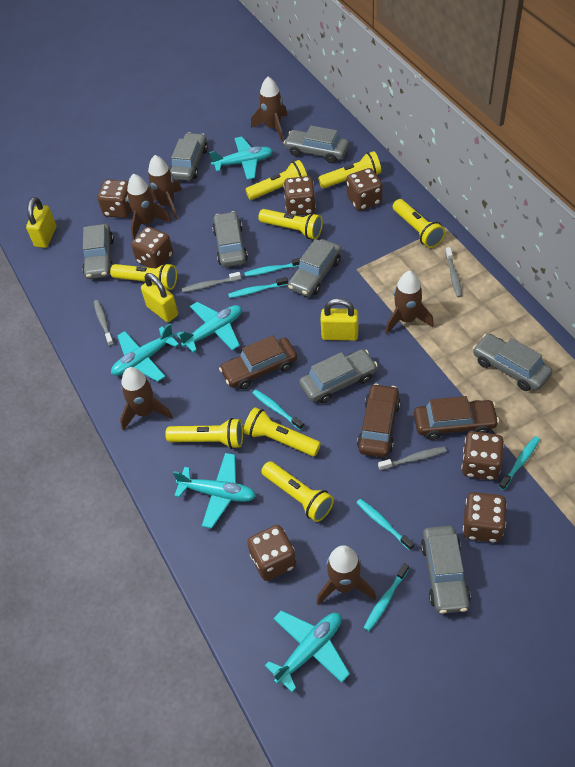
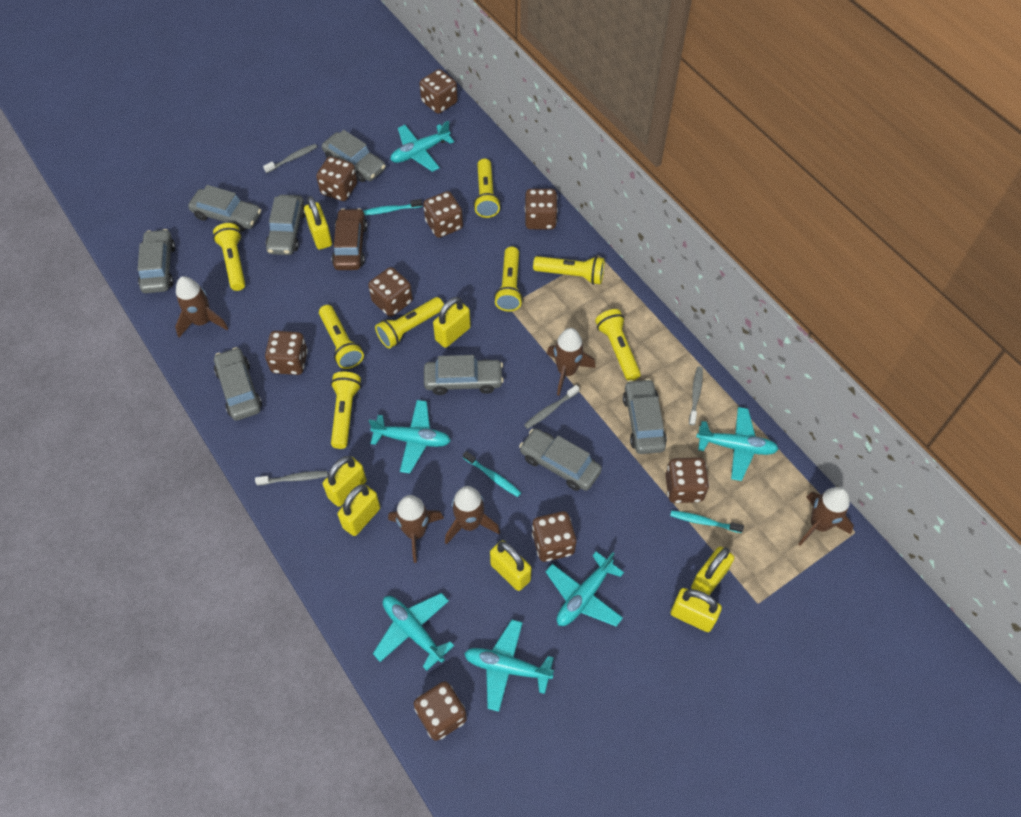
brown car: [219,335,297,389] [357,384,400,457] [414,396,499,440] = 3 -> [332,208,367,270] = 1
brown dice: [98,179,132,218] [131,227,173,268] [247,525,296,581] [284,176,316,216] [346,168,382,211] [461,431,504,480] [463,492,507,543] = 7 -> [265,331,308,375] [316,156,357,201] [368,267,413,317] [414,681,467,741] [420,69,458,114] [423,191,463,238] [525,189,558,229] [532,511,576,562] [665,457,709,503] = 9
brown rocket: [120,367,172,431] [127,174,172,239] [148,155,182,220] [251,77,287,141] [317,545,376,605] [385,271,434,334] = 6 -> [175,276,229,337] [388,495,444,563] [445,486,500,545] [547,328,595,396] [799,487,854,546] = 5
turquoise plane: [111,324,179,382] [173,453,256,529] [176,302,242,352] [209,137,273,180] [265,610,350,692] = 5 -> [369,400,451,473] [373,593,454,671] [390,121,454,172] [464,620,554,712] [545,552,624,626] [696,407,778,481] = 6
turquoise toothbrush: [228,277,288,298] [244,258,301,277] [252,390,304,430] [356,499,414,550] [364,563,409,631] [499,436,540,490] = 6 -> [363,199,422,215] [463,451,521,497] [670,510,744,533] = 3
yellow padlock: [26,197,56,248] [141,273,178,322] [320,298,358,341] = 3 -> [304,196,332,249] [323,456,367,507] [338,484,380,536] [433,297,471,348] [490,540,532,591] [671,588,722,632] [691,547,734,595] = 7

